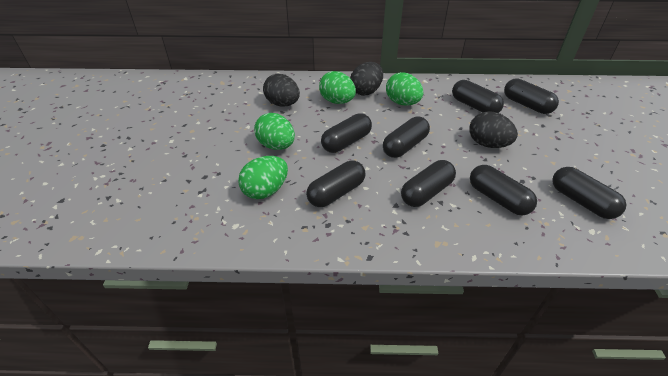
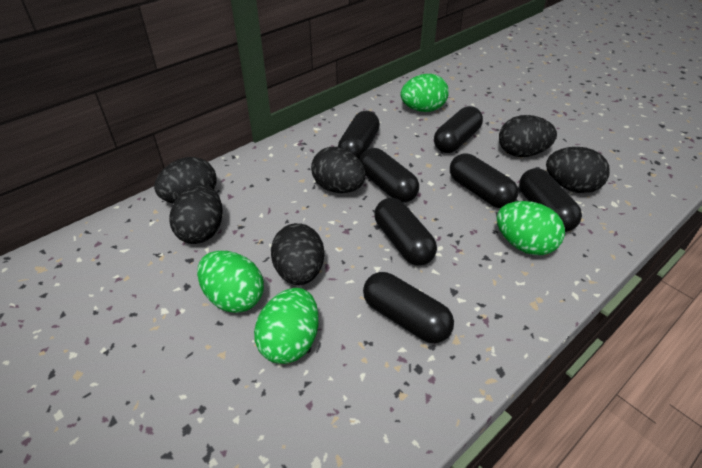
black capsule: [306,160,365,207] [321,113,372,153] [383,117,430,158] [401,160,456,207] [452,80,504,113] [470,165,537,215] [504,78,559,114] [552,167,626,219] = 8 -> [338,111,380,159] [359,148,419,203] [363,272,454,343] [374,198,437,266] [434,106,483,153] [450,153,518,208] [519,168,582,232] = 7
black egg: [263,74,300,107] [350,62,383,96] [469,111,518,148] = 3 -> [154,157,216,204] [169,185,223,244] [271,223,324,285] [311,147,366,193] [499,115,557,157] [546,147,610,193] = 6

